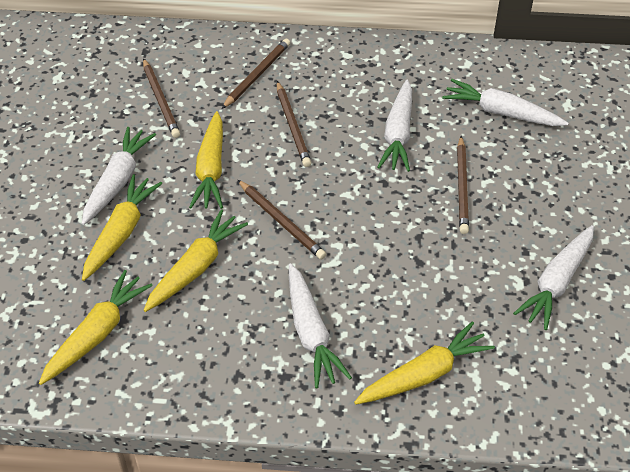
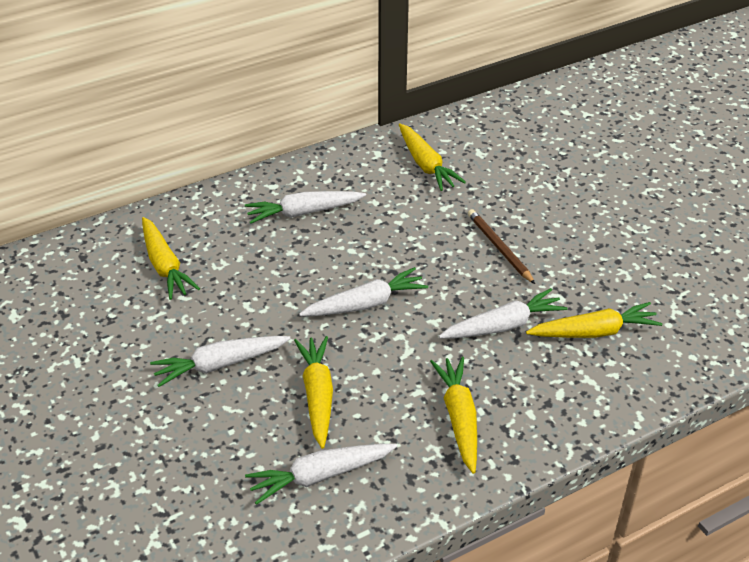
brown pencil: [143,58,180,138] [222,39,290,109] [237,179,326,260] [277,81,312,167] [457,136,469,234] = 5 -> [468,209,535,284] = 1

